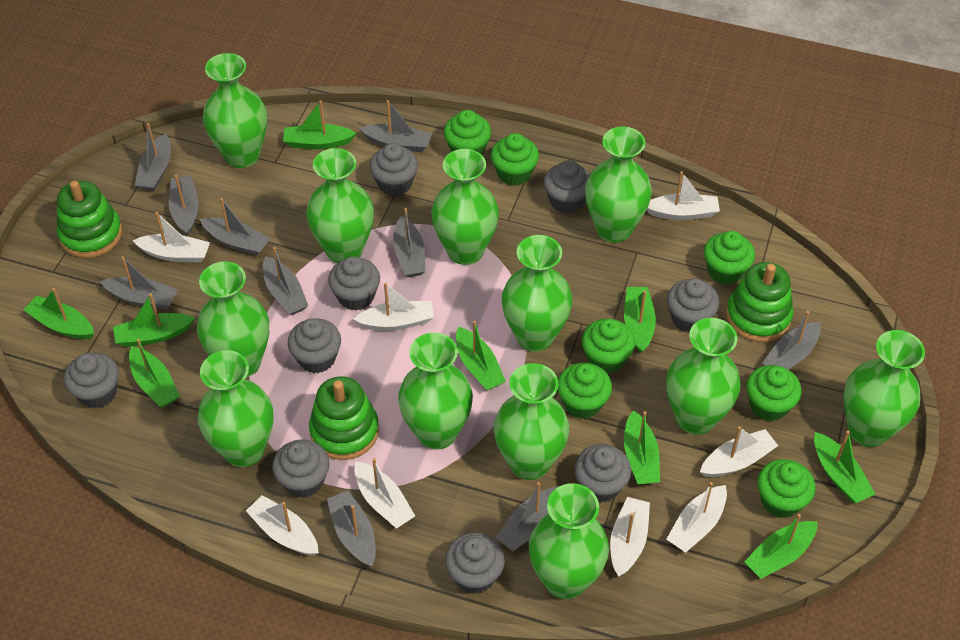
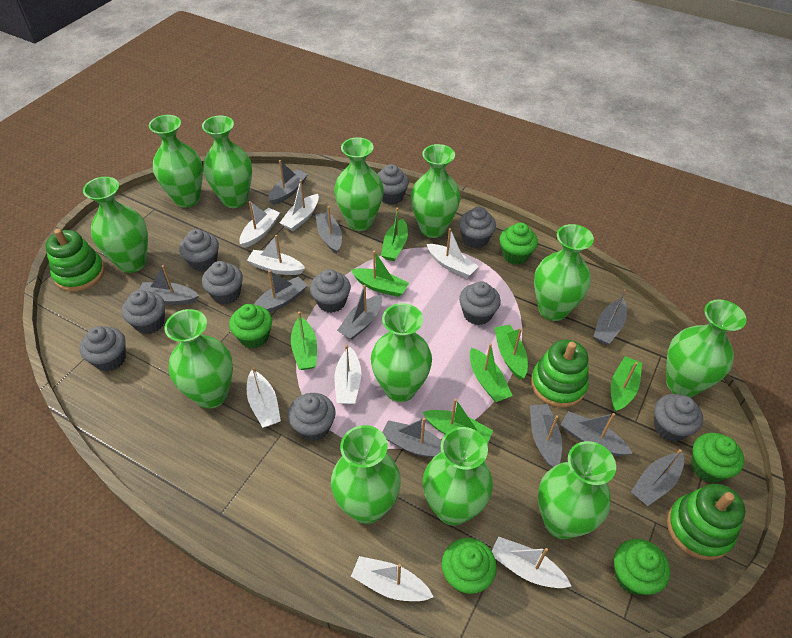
green boat: [24,288,94,339] [113,294,195,347] [129,339,180,407] [283,100,357,149] [456,321,506,391] [624,287,656,353] [624,410,660,484] [744,514,818,579] [814,431,875,503] = 9 -> [291,312,317,370] [351,251,409,297] [381,207,408,261] [423,398,493,444] [470,343,513,402] [494,325,528,379] [611,356,642,412] = 7
green cupcake: [444,110,491,155] [491,133,539,186] [558,363,612,419] [582,319,635,374] [704,231,755,285] [746,365,801,421] [757,459,815,518] = 7 -> [229,304,272,349] [442,538,497,594] [500,223,538,265] [614,539,670,595] [691,433,744,483] = 5
grey cupcake: [64,353,119,408] [272,440,330,498] [288,318,341,373] [328,256,380,311] [370,143,418,196] [445,532,505,594] [544,160,590,213] [574,444,631,503] [667,278,719,333] = 9 -> [79,326,126,371] [122,290,165,334] [179,229,219,272] [202,261,243,305] [288,393,336,441] [310,269,351,313] [377,164,409,205] [459,207,496,248] [459,281,501,325] [654,394,703,442] = 10

